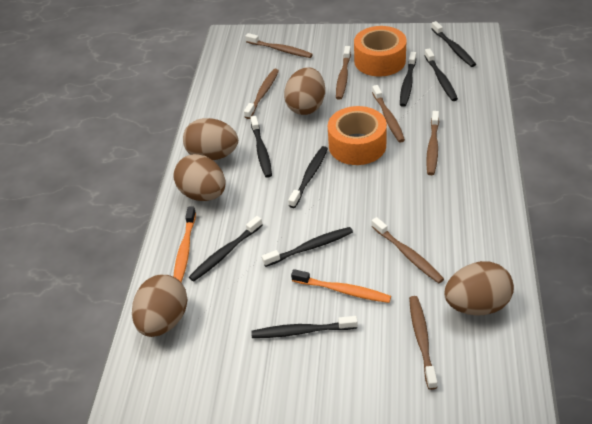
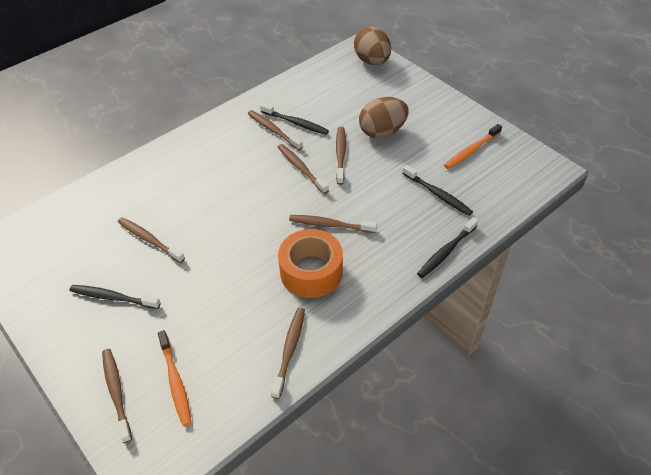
black toothbrush: [189,216,263,282] [250,116,272,178] [251,316,358,338] [262,227,353,267] [288,146,328,208] [400,52,416,107] [424,48,458,101] [431,21,476,67] = 8 -> [70,285,161,309] [260,103,329,135] [402,165,473,216] [417,217,478,278] = 4
brown egg: [132,275,188,337] [173,154,225,201] [183,118,238,160] [284,67,325,115] [444,261,514,316] = 5 -> [354,27,391,65] [359,97,409,138] = 2
orange tape: [328,106,387,165] [354,26,406,76] = 2 -> [278,229,343,298] = 1

